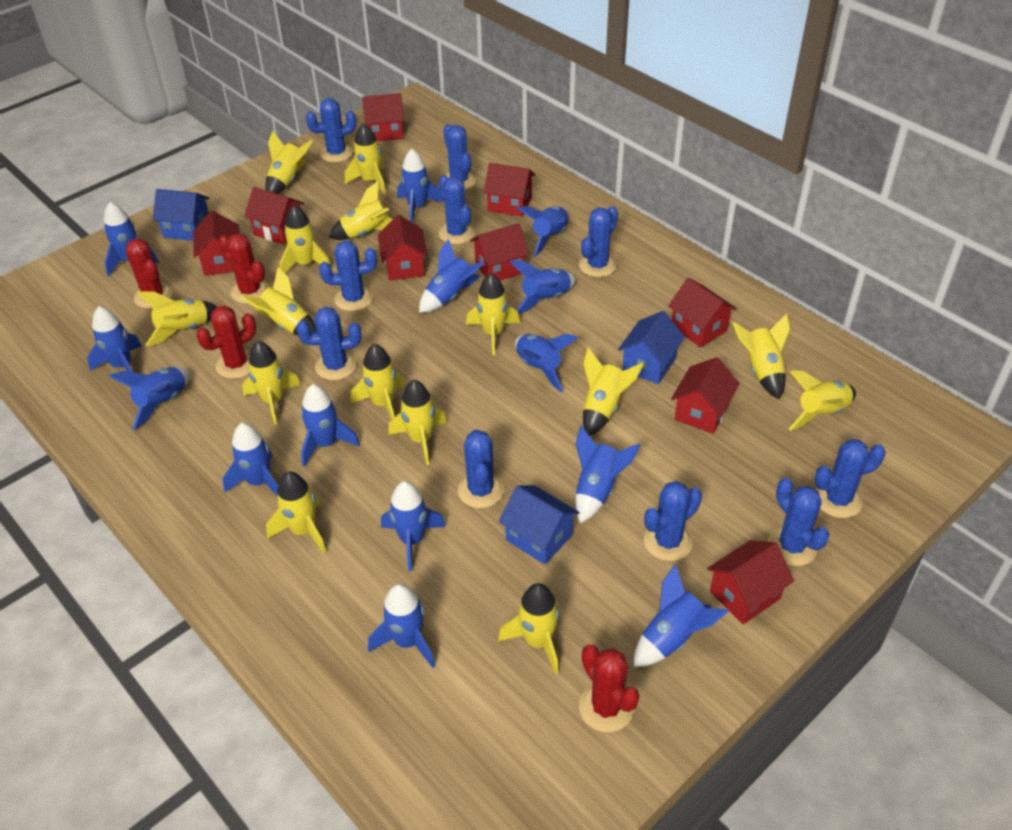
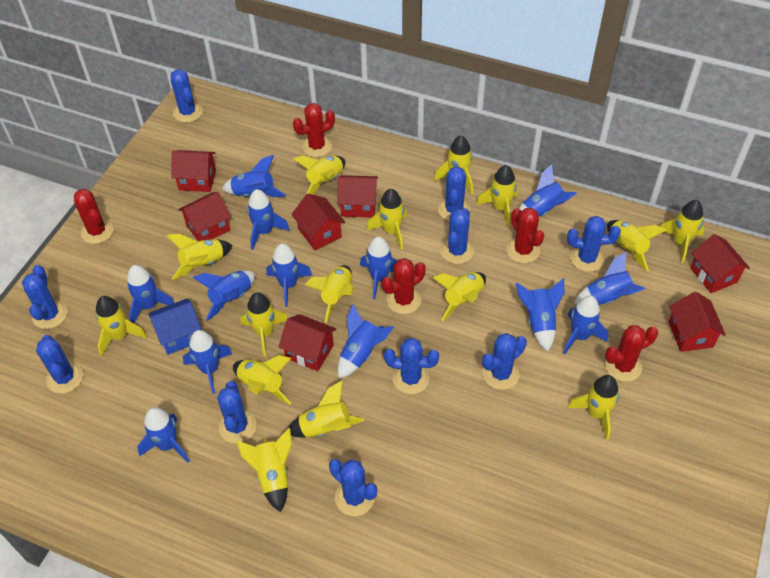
blue house: [153,189,209,241] [499,485,580,565] [618,311,685,384] = 3 -> [148,298,202,355] = 1
blue rocket: [87,306,142,372] [104,202,159,276] [109,367,190,430] [223,423,278,497] [301,384,360,467] [368,584,435,668] [381,481,446,571] [397,149,444,223] [419,238,484,313] [510,260,576,314] [515,334,578,392] [518,206,569,257] [575,426,641,523] [634,564,729,667] = 14 -> [127,265,174,323] [137,407,189,463] [183,330,232,394] [193,270,255,321] [222,155,286,197] [247,189,290,250] [266,243,313,307] [338,304,394,379] [360,237,397,299] [516,278,564,352] [519,164,577,216] [563,296,608,354] [574,252,645,305] = 13
red cactus: [126,238,173,309] [196,305,256,379] [218,233,269,304] [579,645,640,732] = 4 -> [74,189,114,244] [293,103,335,157] [382,258,426,314] [507,208,544,263] [605,325,658,382] = 5
red house: [193,211,239,276] [244,187,304,245] [362,93,404,141] [378,215,428,281] [470,223,529,281] [483,163,535,217] [668,278,737,348] [671,357,740,434] [707,540,794,624] = 9 -> [171,150,216,192] [178,192,231,241] [279,314,336,371] [291,194,345,250] [337,175,378,217] [669,292,726,352] [690,234,750,293] = 7

